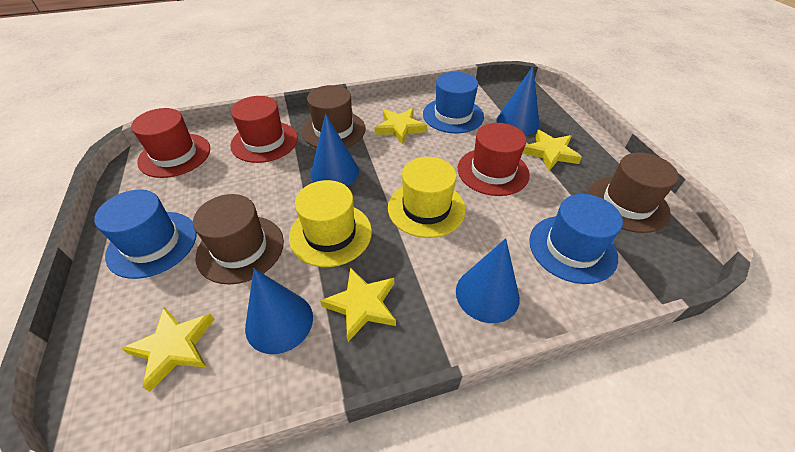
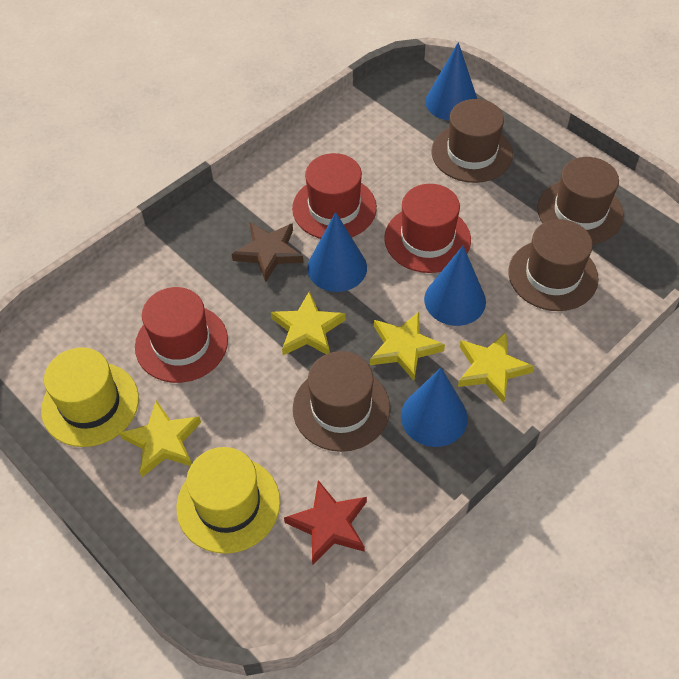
blue hat: [94,190,197,279] [423,72,484,133] [529,194,623,284] = 3 -> none = 0
brown hat: [193,194,284,285] [302,85,366,148] [588,152,679,233] = 3 -> [293,351,390,452] [431,99,513,183] [508,219,599,311] [537,157,624,244] = 4
brown star: none = 0 -> [232,223,303,282] = 1
red star: none = 0 -> [284,480,367,565] = 1

